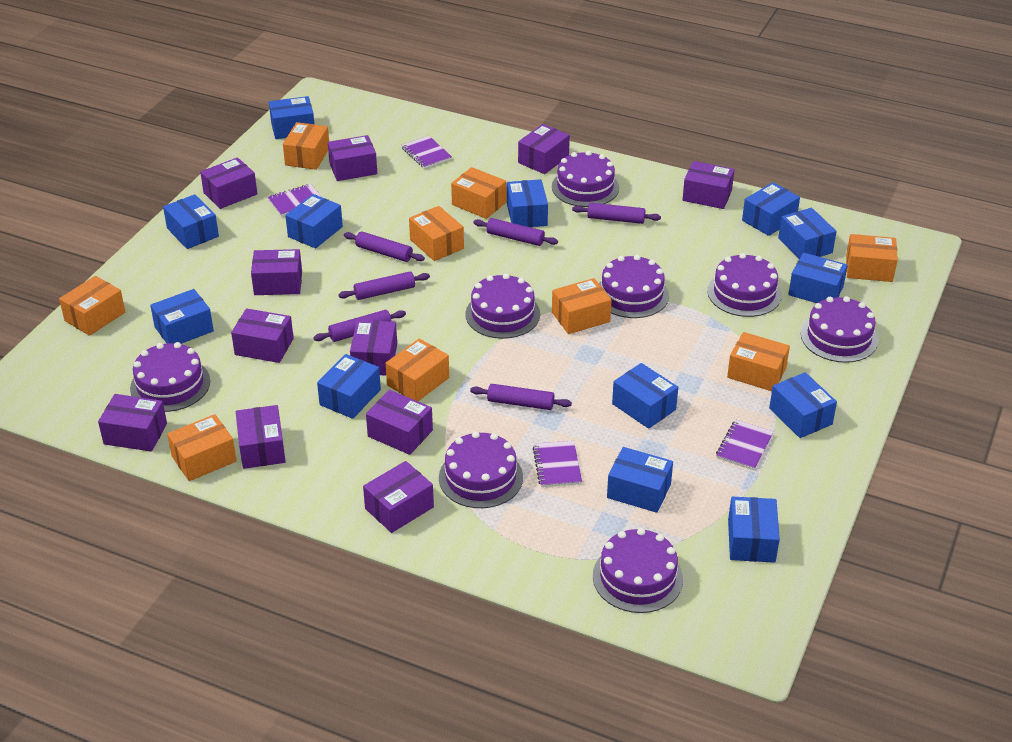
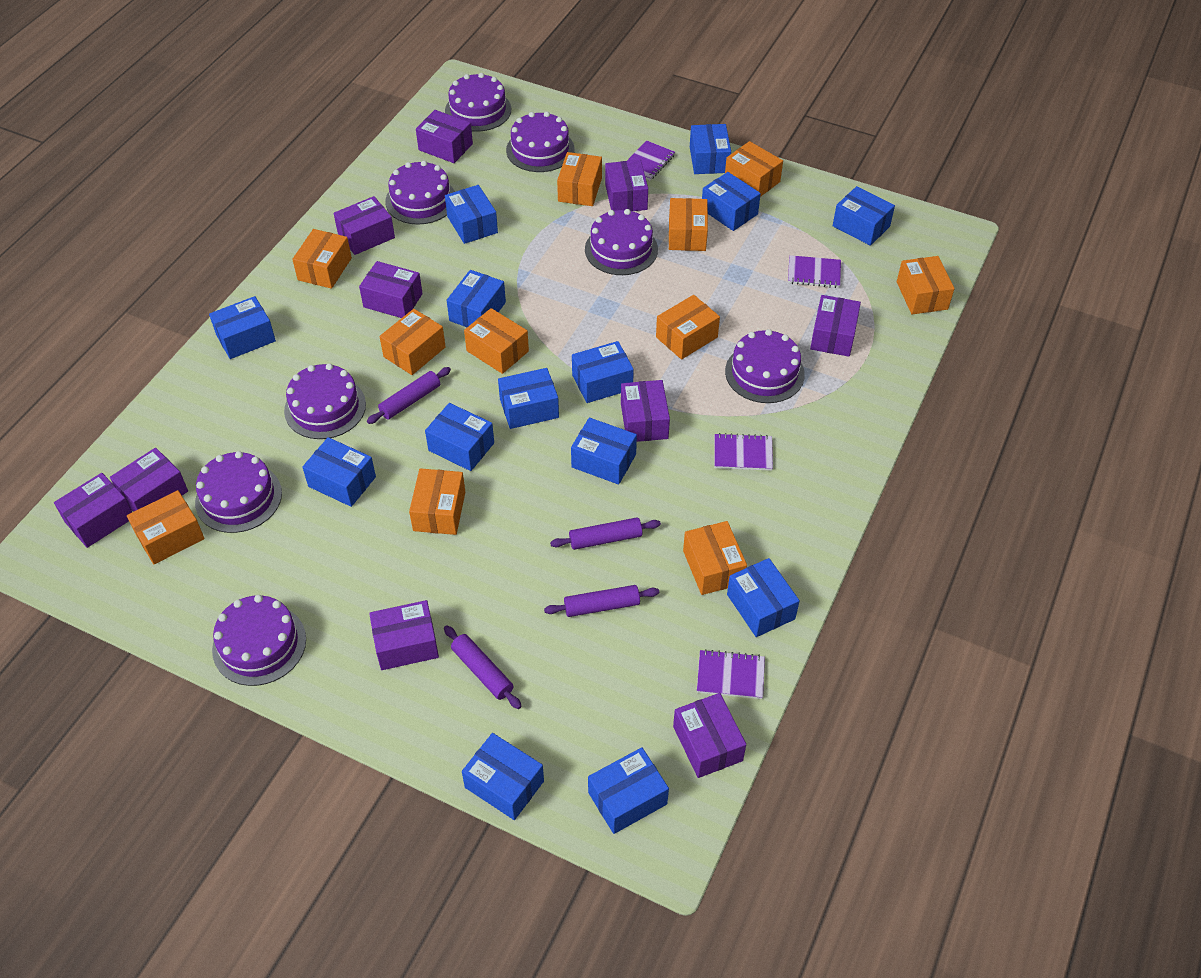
blue box: [150,289,214,344] [163,194,219,249] [269,96,314,139] [285,194,343,248] [317,354,381,419] [507,179,548,227] [607,447,673,513] [612,363,678,429] [728,497,780,563] [742,182,800,236] [769,372,837,438] [778,208,837,259] [788,253,848,303] = 13 -> [209,296,276,359] [303,437,376,507] [425,403,494,471] [445,185,498,244] [447,270,506,327] [462,733,544,820] [498,368,559,429] [571,418,637,485] [572,341,634,403] [588,747,669,834] [690,124,731,174] [702,172,761,231] [727,558,800,637] [833,186,895,246] = 14
orange box: [59,276,125,336] [167,414,237,481] [283,122,329,170] [386,338,449,401] [409,206,464,261] [451,167,506,219] [552,278,612,334] [727,332,790,391] [846,234,898,282] = 9 -> [127,490,205,564] [292,229,352,289] [379,309,446,375] [409,468,465,535] [464,308,529,374] [557,152,602,206] [656,295,720,359] [669,198,708,251] [683,521,747,595] [725,141,783,197] [897,256,955,314] = 11
purple box: [98,394,167,452] [200,157,257,209] [231,308,294,363] [236,405,286,469] [251,249,302,295] [328,135,377,181] [350,320,397,376] [363,461,434,533] [366,390,433,455] [518,124,570,174] [682,161,734,209] = 11 -> [54,473,132,548] [110,448,188,512] [334,196,395,255] [359,261,423,318] [369,600,439,670] [416,110,473,163] [605,160,648,211] [621,380,670,442] [673,693,746,778] [810,295,861,357] = 10
purple rolling pin: [313,310,406,342] [338,271,430,300] [344,231,425,262] [470,384,572,410] [473,218,558,246] [572,203,661,224] = 6 -> [367,367,451,424] [444,625,522,709] [544,585,659,617] [550,518,661,550] = 4

